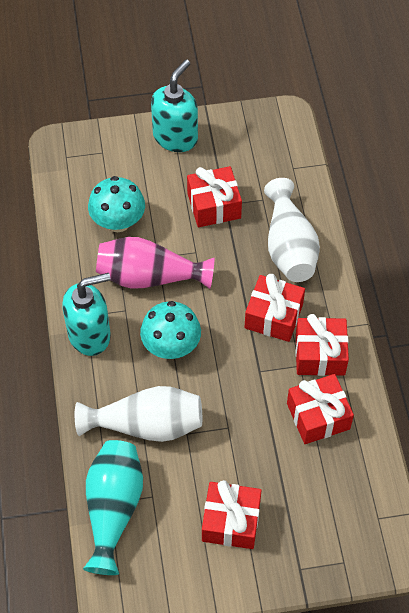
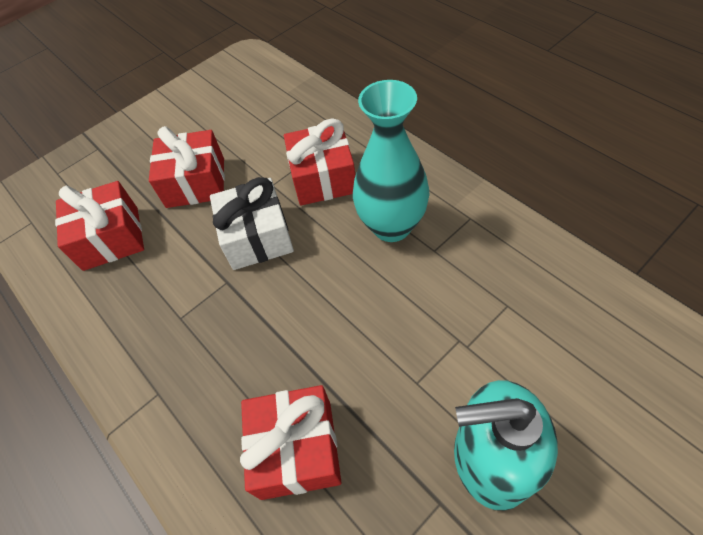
pink vase: [96,237,214,289] = 1 -> none = 0
red gift: [187,166,242,227] [202,480,262,549] [244,274,305,342] [287,374,354,444] [295,314,349,376] = 5 -> [55,181,144,271] [149,126,225,208] [240,385,342,500] [284,119,355,205] = 4
turquoise mushroom: [88,176,145,232] [140,301,201,359] = 2 -> none = 0
turquoise soap dispenser: [62,273,111,356] [151,59,198,152] = 2 -> [454,380,558,511] = 1
white gift: none = 0 -> [210,177,294,270] = 1
white vase: [75,386,202,442] [264,178,320,282] = 2 -> none = 0

